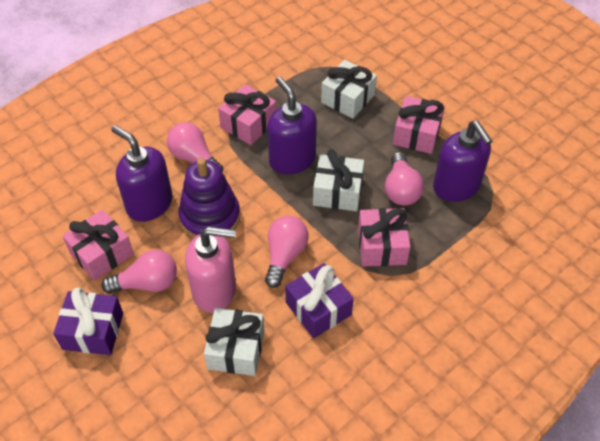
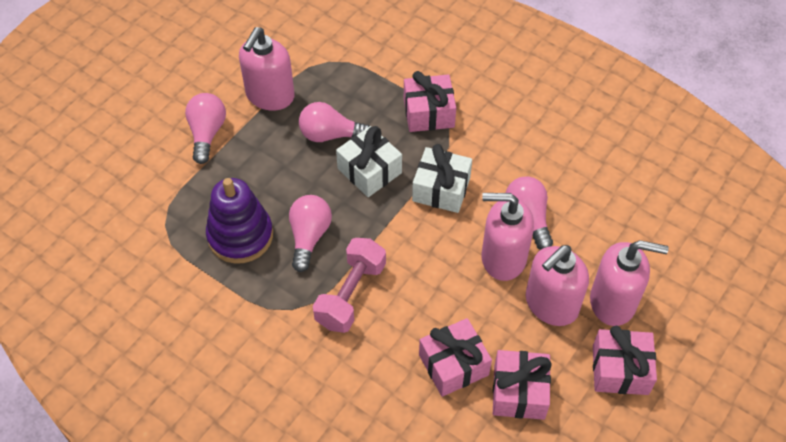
pink dumbbell: none = 0 -> [313,238,386,333] = 1
pink soap dispenser: [185,227,236,313] = 1 -> [239,27,295,111] [482,193,534,281] [526,245,589,326] [590,240,669,326] = 4
purple gift: [53,287,123,355] [285,263,354,338] = 2 -> none = 0
purple soap dispenser: [111,125,173,222] [267,77,317,174] [433,121,492,202] = 3 -> none = 0
white gift: [204,308,264,376] [313,150,364,211] [321,60,377,119] = 3 -> [336,126,402,197] [412,144,472,213] = 2

